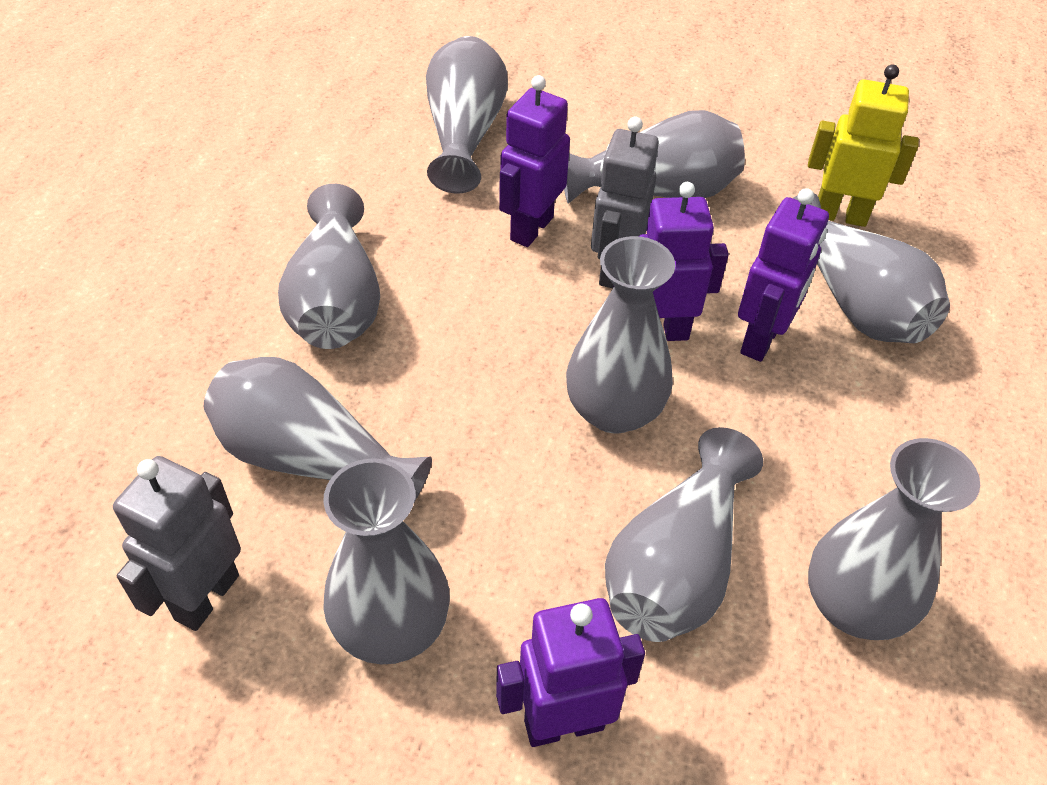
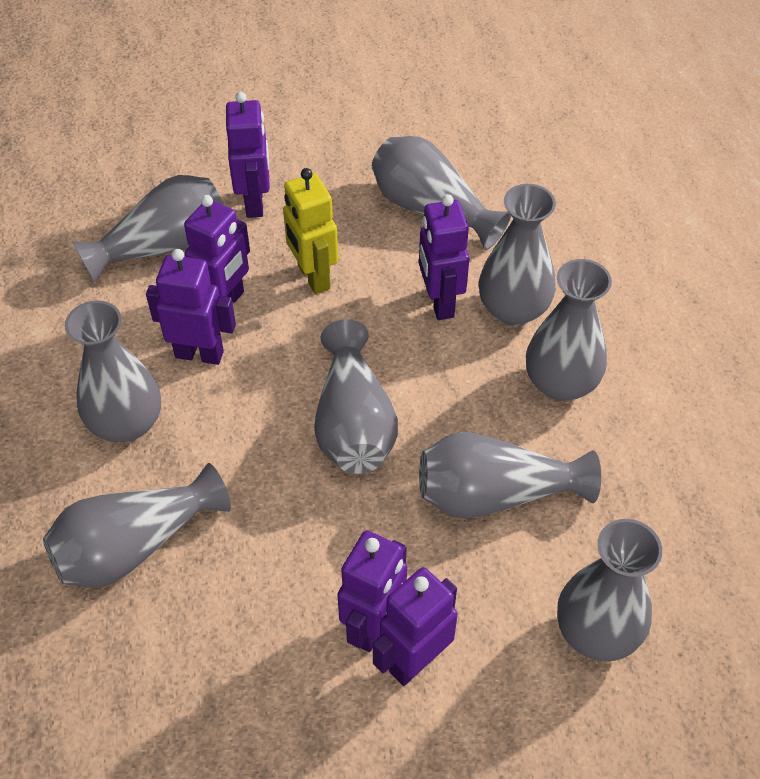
grey robot: [113,456,241,631] [591,116,659,288] = 2 -> none = 0
purple robot: [496,598,645,747] [499,75,570,247] [613,182,729,341] [738,188,829,362] = 4 -> [146,249,236,365] [184,195,250,303] [226,92,270,218] [337,530,407,652] [373,567,458,686] [419,194,470,320] = 6

